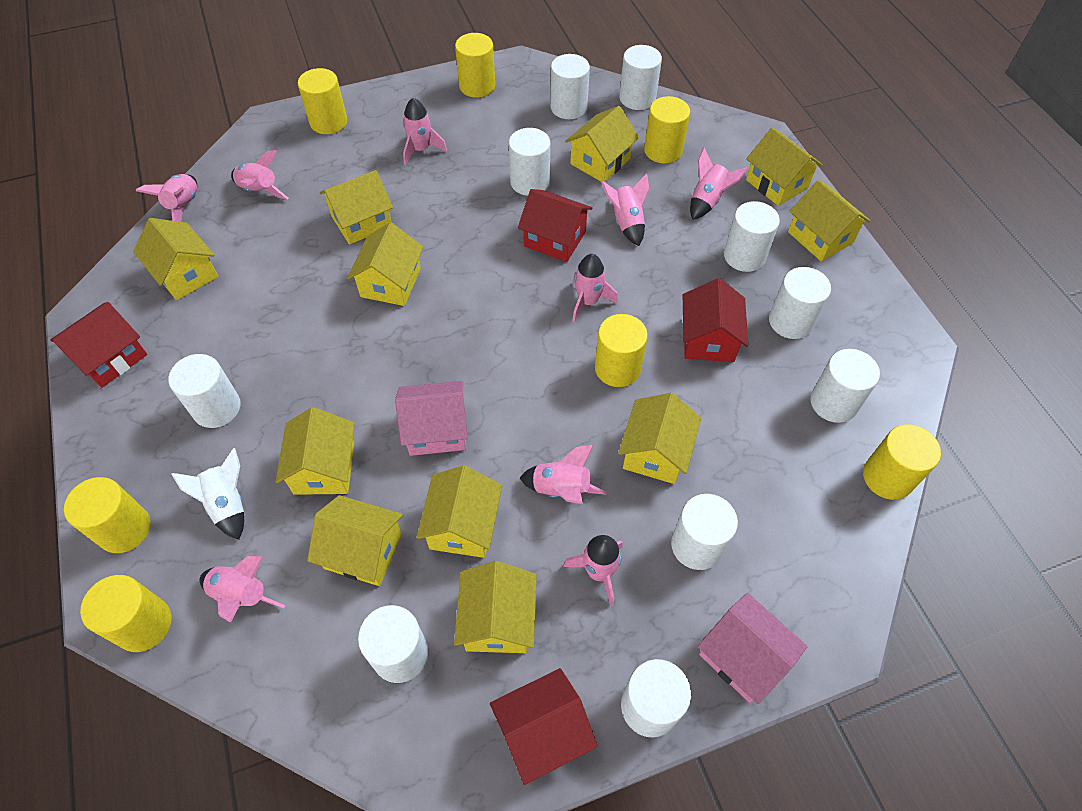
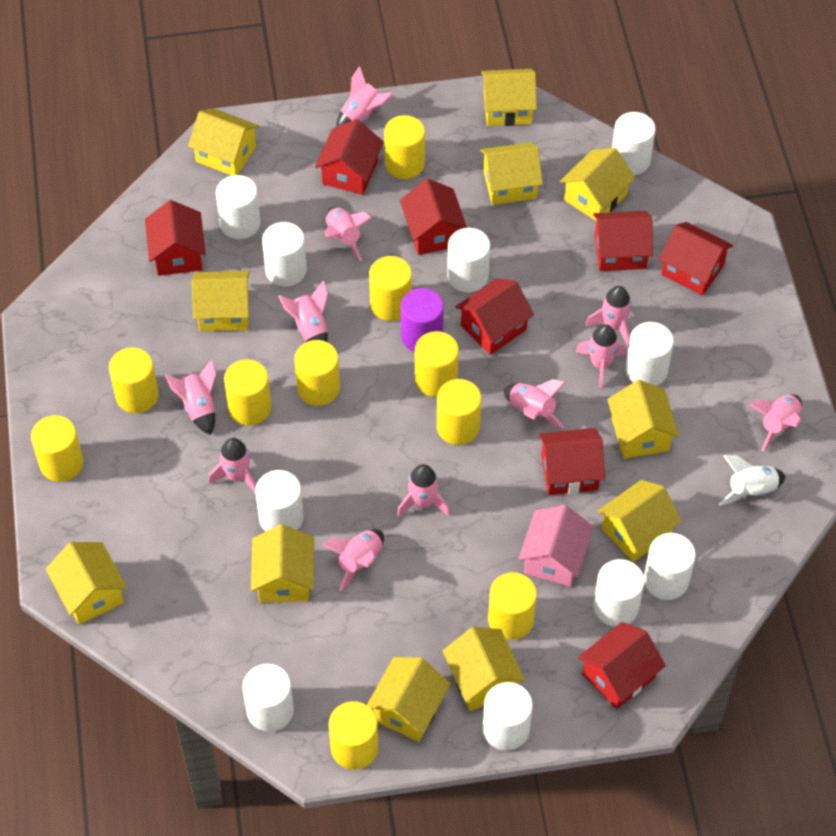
pink house: [395,381,468,456] [698,593,807,704] = 2 -> [518,505,594,587] = 1
pink rocket: [136,174,197,222] [200,556,285,623] [231,150,289,200] [403,98,447,165] [520,444,607,504] [563,535,623,606] [572,254,618,323] [601,174,649,246] [690,147,748,220] = 9 -> [164,359,216,435] [208,438,256,494] [278,280,328,342] [322,529,384,591] [324,207,372,261] [336,66,393,127] [397,464,450,517] [504,379,566,429] [576,324,626,389] [585,286,632,347] [749,394,802,451] = 11
purple cylinder: none = 0 -> [401,288,444,352] = 1
red house: [50,302,147,388] [490,668,598,785] [518,189,592,262] [683,278,748,362] = 4 -> [145,200,206,276] [315,119,384,195] [400,179,467,255] [455,278,534,355] [539,428,605,495] [578,622,666,709] [593,211,653,271] [659,222,733,296] = 8
yellow cylinder: [64,477,151,553] [80,575,172,652] [298,68,347,134] [455,33,495,98] [595,314,648,387] [644,96,690,163] [863,424,941,500] = 7 -> [31,415,83,482] [109,348,159,413] [224,359,271,425] [294,340,340,406] [329,701,378,770] [369,256,412,321] [384,115,425,179] [415,331,459,397] [437,379,481,445] [488,572,537,640] = 10

